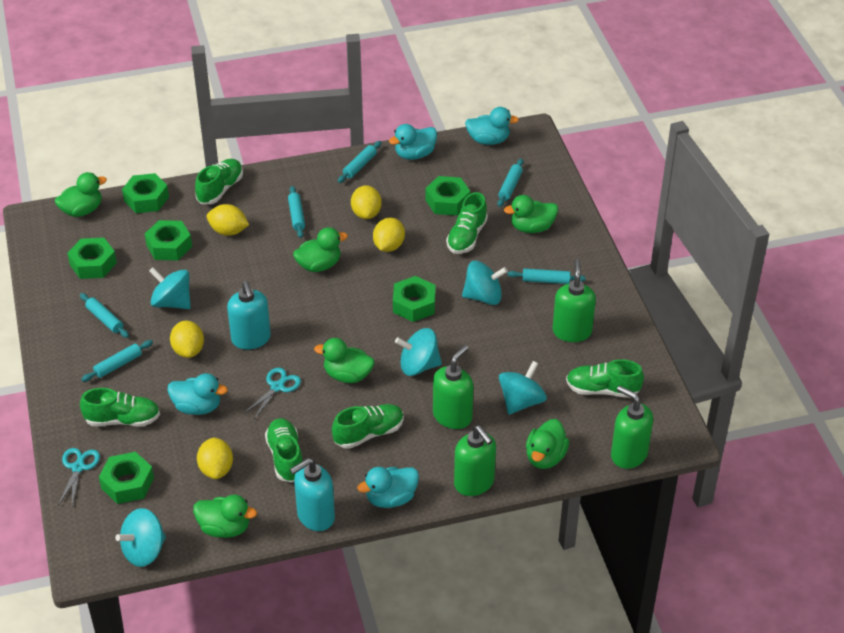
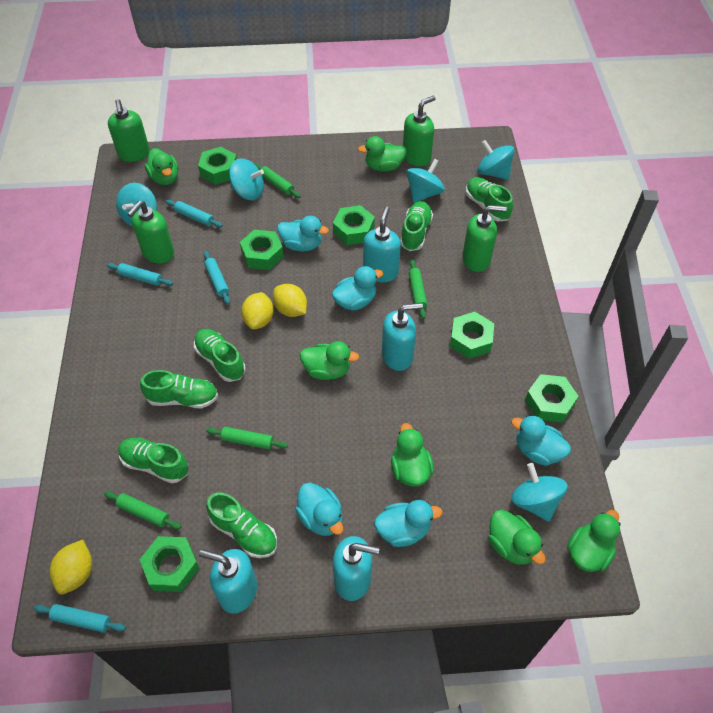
green rolling pin: none = 0 -> [104,491,181,530] [206,427,288,449] [255,163,301,198] [409,259,427,319] = 4
turquoise duck: [168,373,228,415] [357,467,419,508] [389,124,437,160] [465,107,519,145] = 4 -> [277,216,329,251] [295,483,343,536] [332,266,383,310] [374,500,443,547] [511,415,571,466] = 5
turquoise rolling pin: [80,293,129,338] [81,340,153,382] [288,186,305,238] [338,141,382,183] [497,159,523,207] [507,268,586,284] = 6 -> [34,604,126,633] [107,263,173,286] [166,200,223,228] [203,251,230,304] = 4
turquoise scissors: [58,448,100,506] [243,368,301,419] = 2 -> none = 0
turquoise soap dispenser: [227,281,271,350] [290,458,335,531] = 2 -> [199,549,257,614] [333,536,379,601] [363,207,401,282] [382,303,423,371] = 4
yellow lemon: [170,321,204,358] [197,437,233,479] [207,204,249,236] [351,185,382,219] [373,218,405,252] = 5 -> [50,540,92,594] [241,292,273,330] [273,284,307,317] = 3

